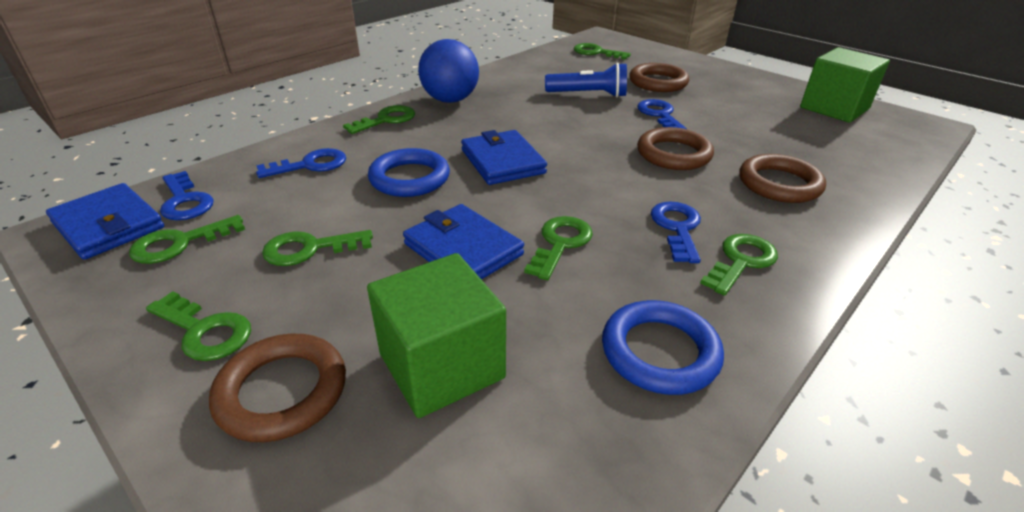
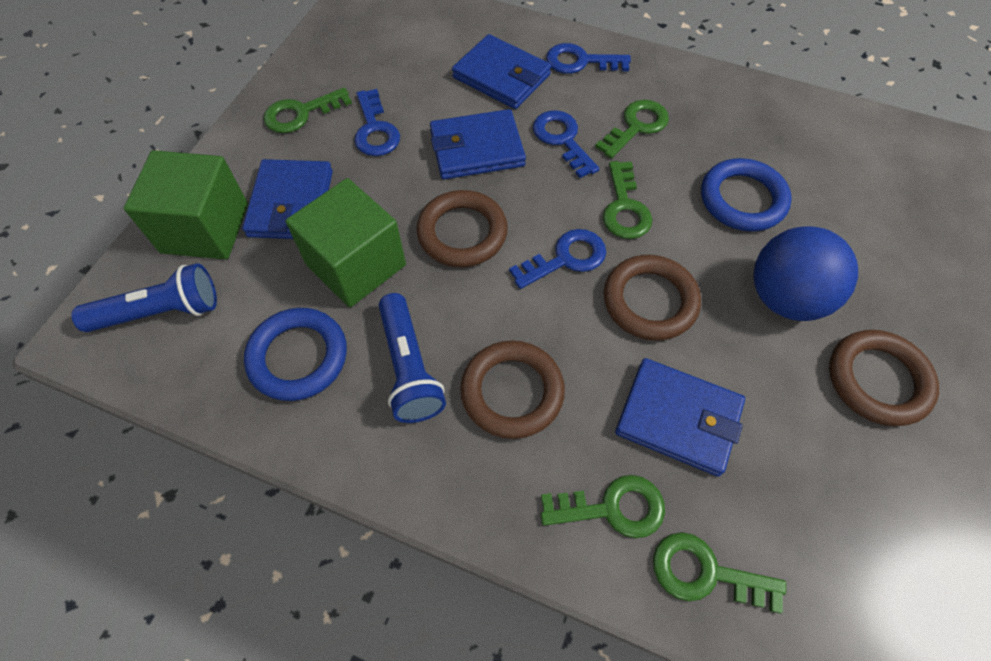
blue flashlight: [545,63,627,97] = 1 -> [71,263,217,332] [379,293,446,423] = 2
blue wallet: [46,183,164,260] [403,204,524,280] [461,130,547,185] = 3 -> [242,159,333,239] [430,109,526,179] [452,34,551,109] [615,358,745,476] = 4
green key: [129,215,245,264] [146,291,251,361] [262,230,373,266] [343,105,415,134] [524,216,593,280] [574,43,631,60] [700,234,778,296] = 7 -> [263,87,352,133] [541,475,665,538] [595,100,669,159] [603,161,652,239] [653,532,786,614] = 5

